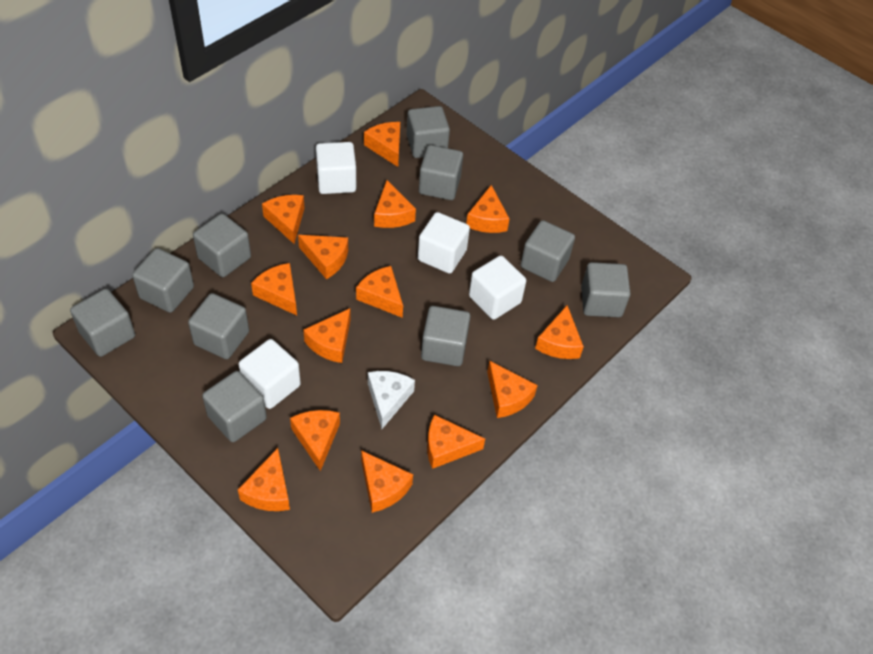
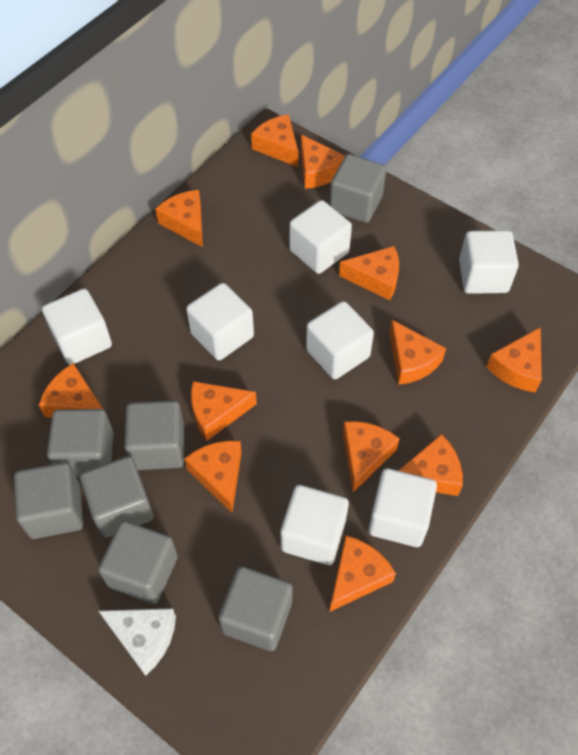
grey cube: [70,289,135,357] [132,248,194,313] [188,293,249,359] [193,213,251,277] [202,371,267,442] [407,106,450,158] [419,145,463,200] [421,306,471,366] [521,220,575,282] [581,262,630,317] = 10 -> [14,462,83,539] [47,409,114,477] [80,456,154,538] [98,521,178,604] [124,400,184,470] [218,566,293,651] [329,154,386,223] = 7
orange cheese: [238,448,290,511] [251,263,297,315] [262,195,304,244] [290,410,340,471] [298,235,348,279] [303,308,351,363] [356,266,403,318] [361,450,413,513] [364,122,400,167] [374,180,416,228] [427,415,485,469] [466,185,510,233] [487,361,538,418] [535,305,584,359] = 14 -> [39,363,103,418] [155,190,203,247] [184,441,242,513] [191,381,257,441] [251,114,298,167] [301,134,345,189] [330,535,396,612] [339,246,399,300] [343,421,400,492] [389,320,446,385] [399,434,463,496] [486,327,542,392] = 12
white cube: [239,339,301,409] [316,142,356,194] [418,212,470,274] [469,256,526,320] = 4 -> [42,289,112,365] [186,283,254,360] [280,485,349,565] [289,200,352,274] [306,301,374,379] [368,468,437,547] [459,230,519,294] = 7

